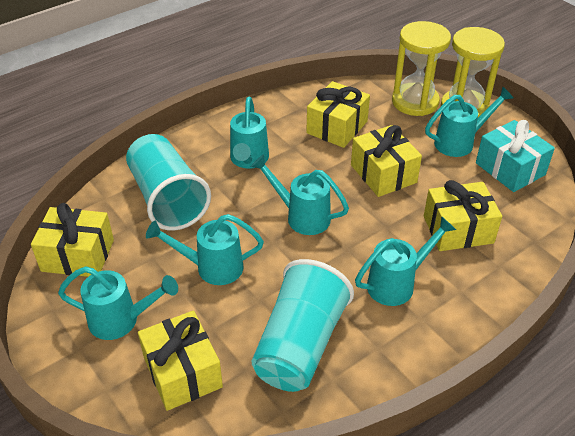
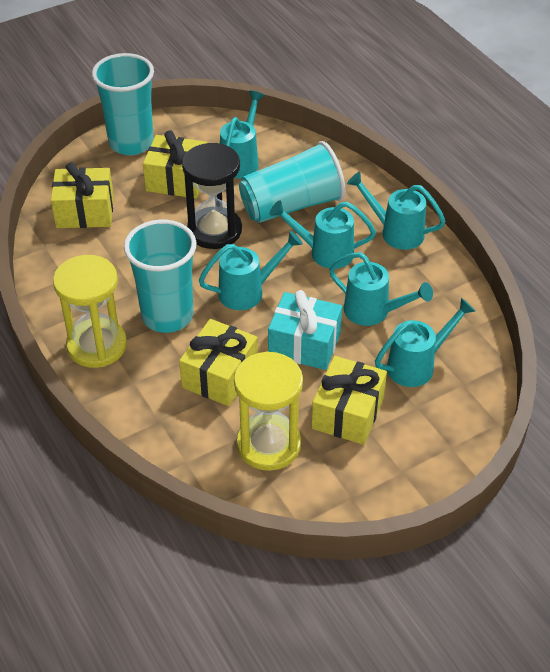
black hourglass: none = 0 -> [182,143,242,249] = 1
turquoise cup: [126,134,211,231] [251,259,354,392] = 2 -> [92,53,154,155] [124,220,197,333] [239,141,345,223] = 3
yellow gift: [31,203,114,277] [138,310,223,411] [306,81,370,148] [351,125,422,197] [424,180,502,251] = 5 -> [51,162,114,228] [143,130,207,199] [179,319,258,406] [312,356,387,445] = 4

